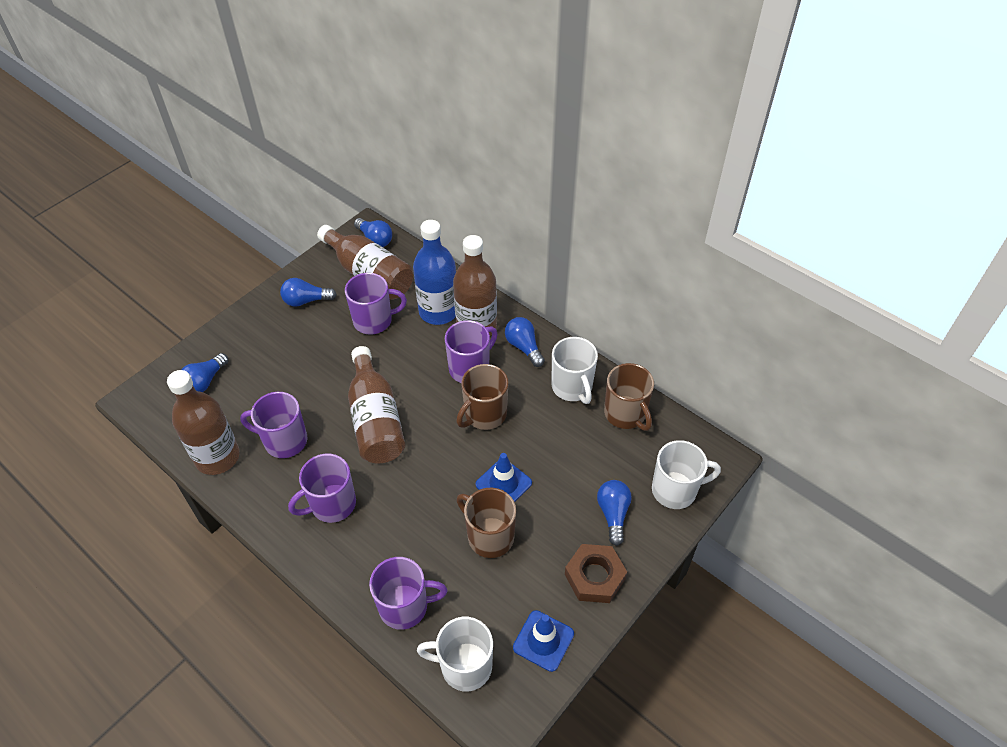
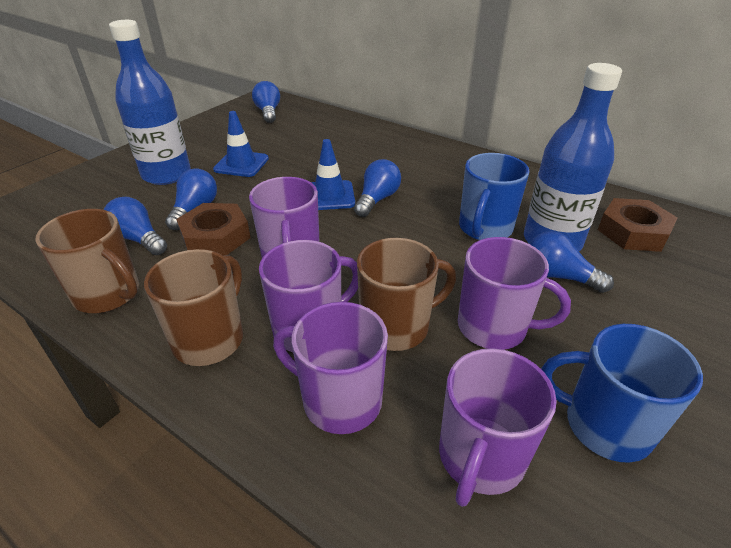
blue bottle: [413,220,456,325] = 1 -> [109,20,191,185] [524,63,622,251] = 2
blue mug: none = 0 -> [459,153,530,240] [541,324,703,463] = 2
brown bottle: [167,370,240,475] [317,225,413,300] [348,346,405,463] [453,235,497,336] = 4 -> none = 0
brown nut: [565,544,627,603] = 1 -> [176,203,251,256] [598,198,678,252] = 2
white mug: [417,617,493,692] [551,337,598,404] [652,440,721,509] = 3 -> none = 0

